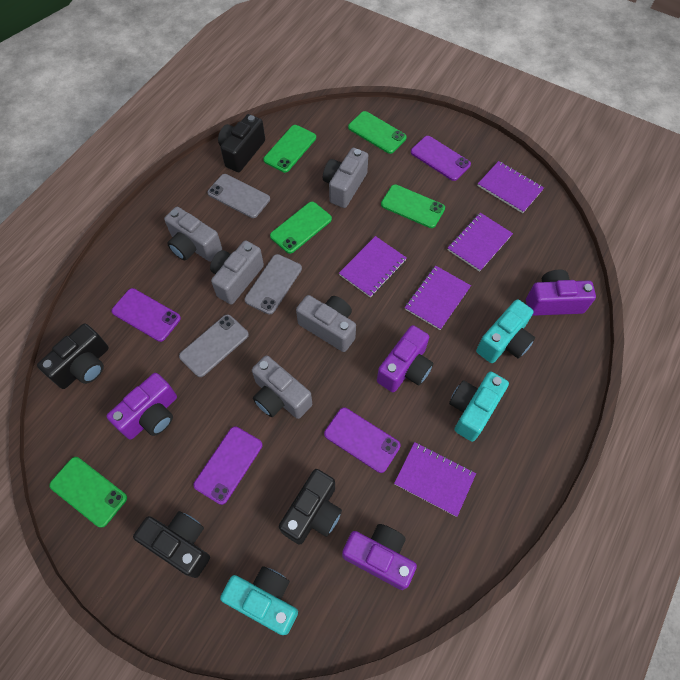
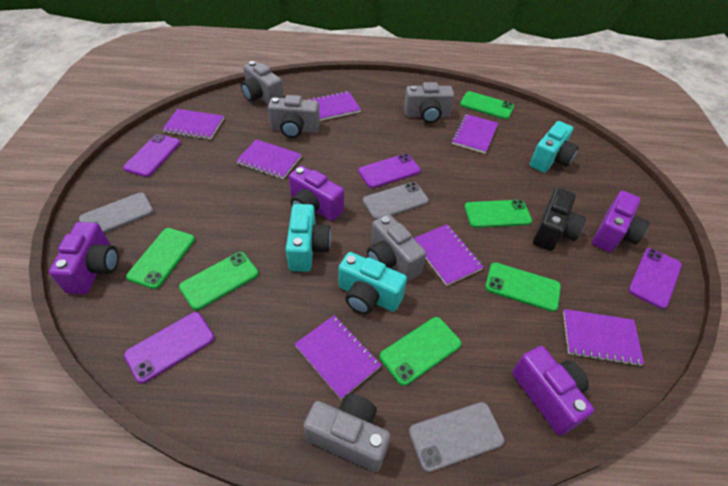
black camera: [37,323,109,389] [133,511,210,578] [218,114,265,172] [279,469,342,545] = 4 -> [533,188,586,251] = 1
green phone: [49,457,127,528] [263,125,316,173] [270,202,332,254] [348,111,407,154] [381,184,445,228] = 5 -> [126,228,195,289] [179,252,259,310] [380,317,461,386] [460,91,514,119] [464,200,532,228] [485,262,561,312] = 6
purple notebook: [339,236,407,297] [394,442,476,517] [405,266,471,330] [448,213,513,272] [478,161,544,213] = 5 -> [162,109,224,139] [236,139,302,179] [295,315,381,400] [308,91,361,121] [414,224,484,286] [452,114,498,154] [563,309,644,366] = 7

